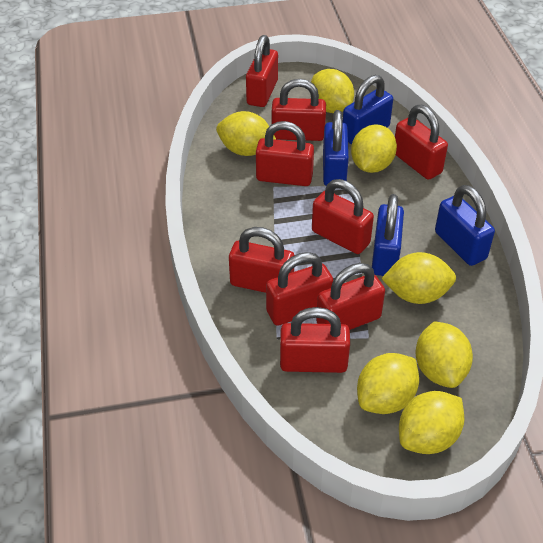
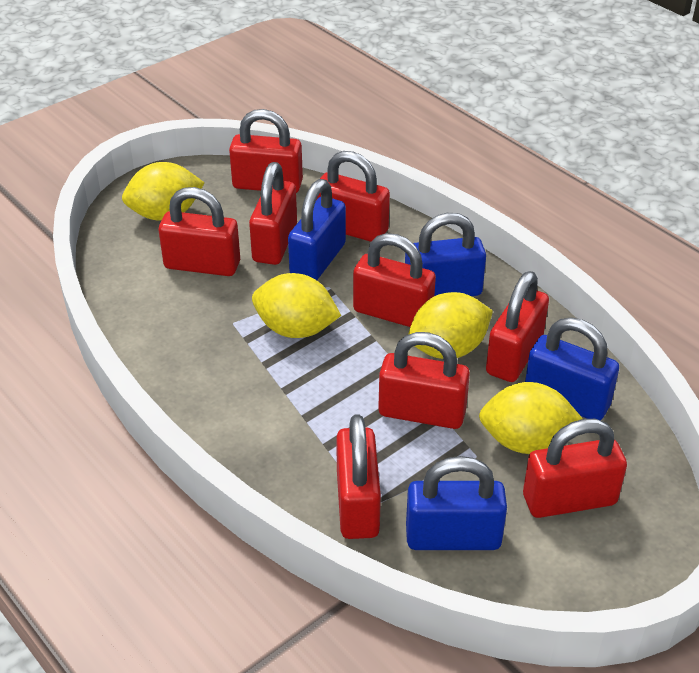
yellow lemon: [216,111,277,156] [311,69,354,113] [351,124,397,173] [357,353,419,414] [381,252,456,304] [399,391,464,454] [416,321,473,388] = 7 -> [122,162,204,221] [252,273,341,338] [408,292,493,359] [479,382,583,454] = 4

